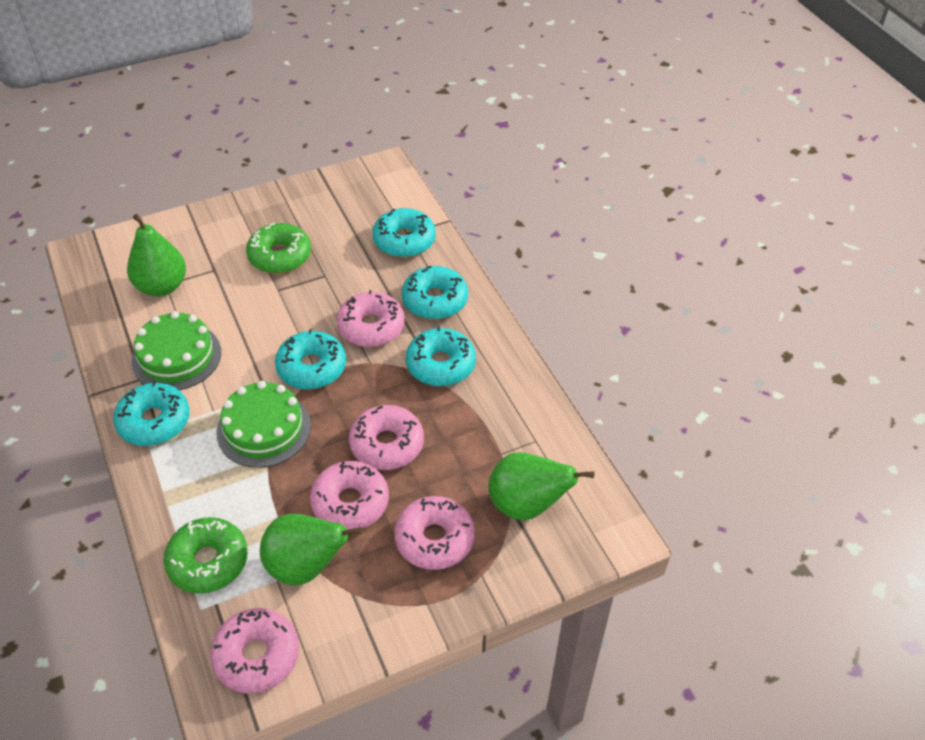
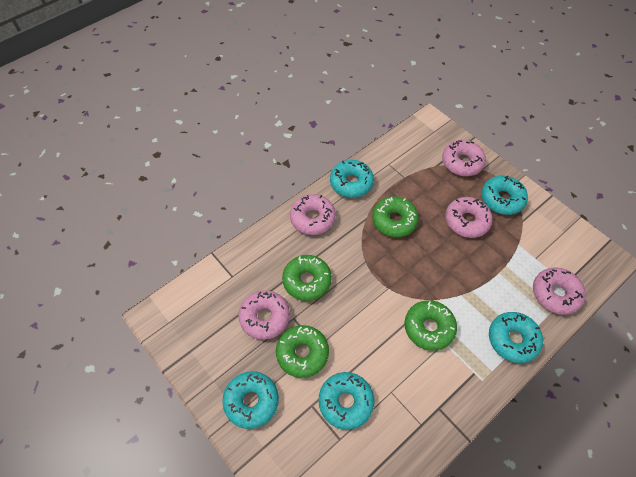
green cake: [131,311,221,390] [217,381,311,468] = 2 -> none = 0
green donut: [163,517,248,593] [246,223,311,273] = 2 -> [276,325,329,378] [282,255,332,301] [372,196,419,237] [404,300,457,351] = 4
green pear: [127,214,186,296] [260,514,363,586] [488,452,594,521] = 3 -> none = 0

